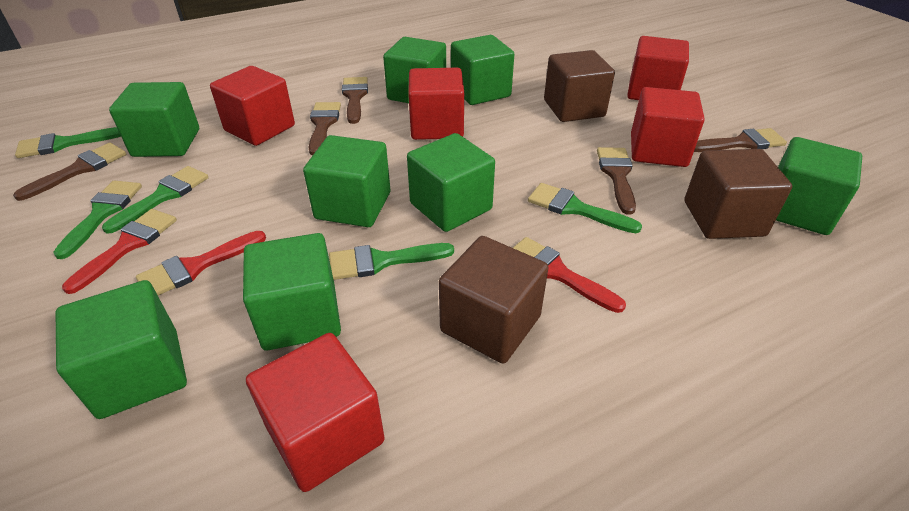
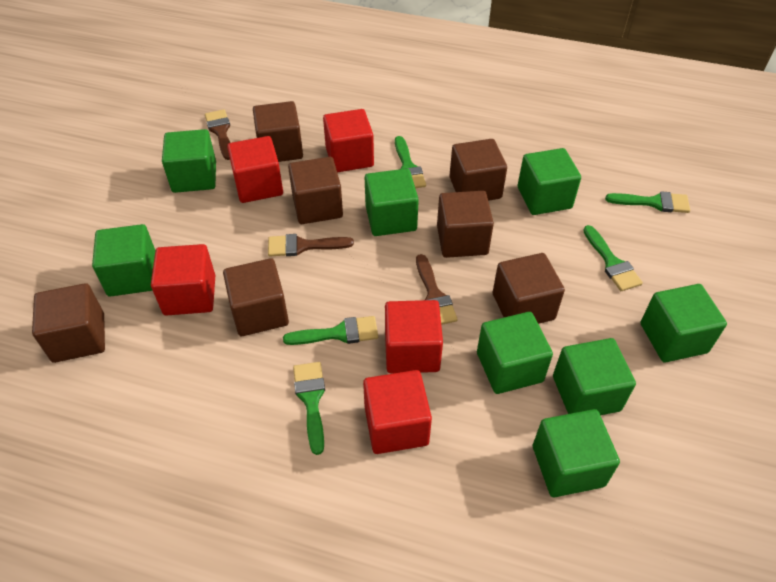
brown brush: [13,143,126,201] [309,102,341,156] [342,77,368,124] [597,147,636,215] [694,128,787,152] = 5 -> [205,109,230,160] [268,234,354,256] [416,254,458,325] = 3
brown cube: [439,236,548,364] [544,50,615,122] [684,149,792,239] = 3 -> [32,283,105,363] [223,258,289,336] [253,101,303,162] [288,157,343,224] [437,191,494,258] [449,139,507,201] [493,253,565,324] = 7
red brush: [62,209,177,294] [136,231,266,295] [513,237,626,313] = 3 -> none = 0

